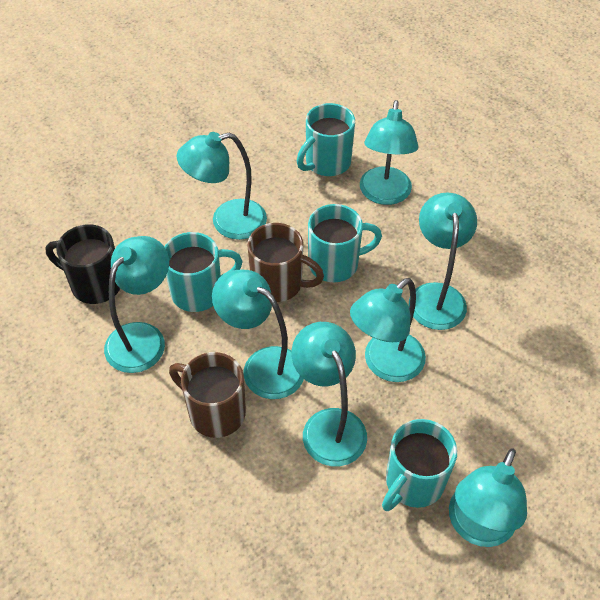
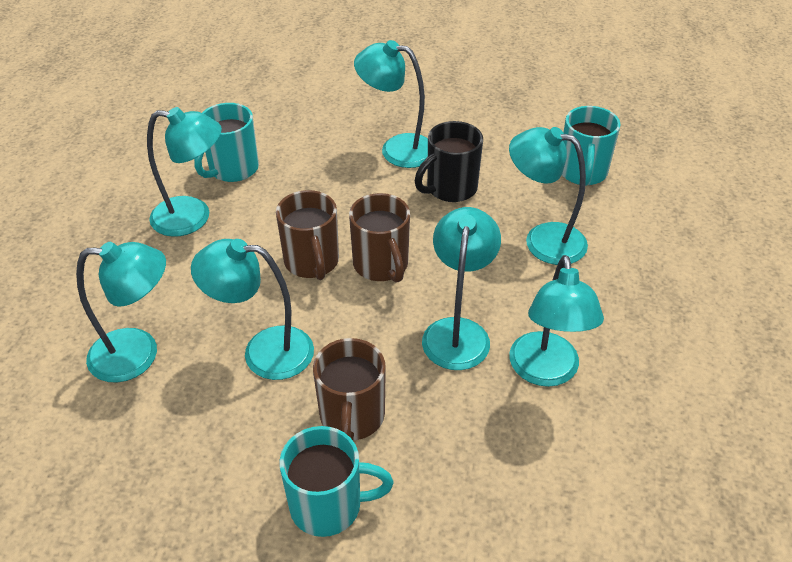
brown mug: [169,352,246,438] [248,223,324,302] = 2 -> [276,190,339,280] [313,338,386,440] [349,193,410,283] = 3
turquoise lamp: [104,236,169,373] [177,132,267,240] [212,270,304,399] [291,322,367,466] [350,278,426,382] [360,100,419,205] [409,192,477,330] [449,448,527,547] = 8 -> [76,242,166,383] [147,107,222,237] [191,239,314,380] [354,40,428,168] [422,207,501,370] [509,127,588,265] [509,255,604,387] = 7
turquoise mug: [164,232,243,312] [297,103,355,176] [308,204,382,282] [382,419,457,511] = 4 -> [194,103,259,182] [279,426,393,537] [562,106,620,186] = 3

